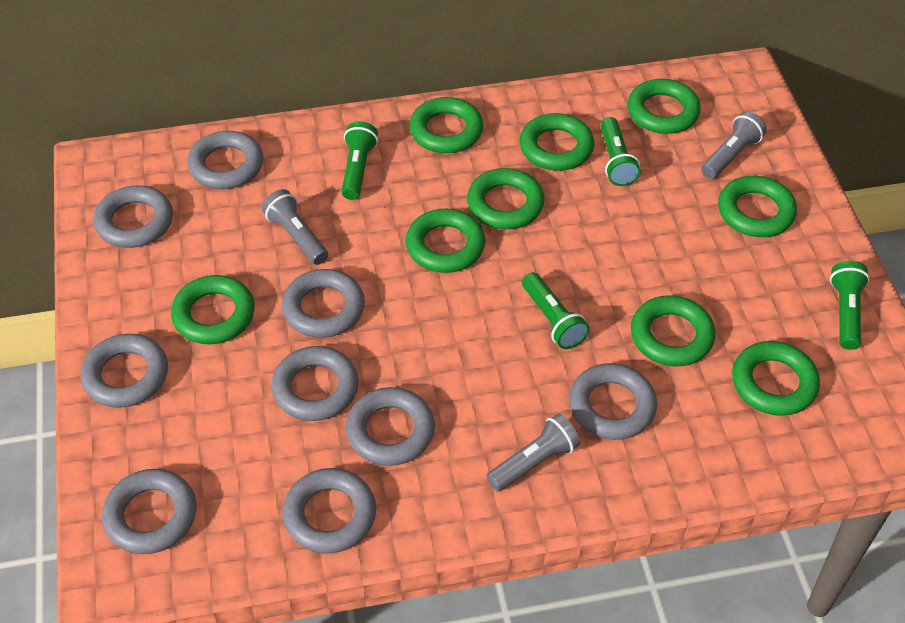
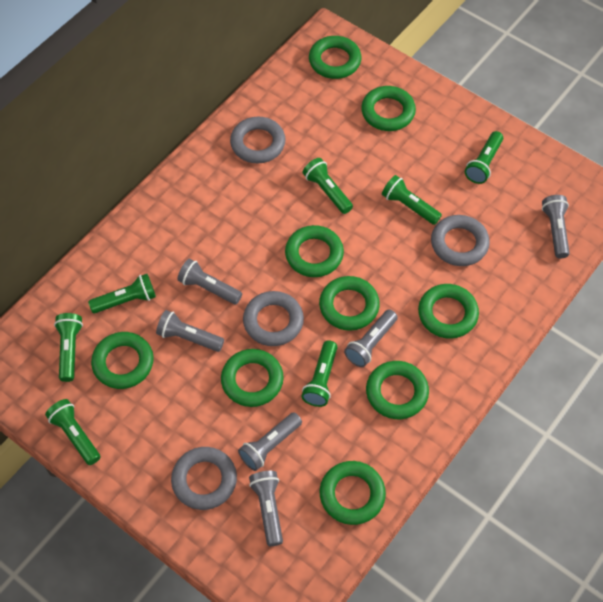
green flashlight: [342,121,378,200] [522,272,589,349] [601,117,641,186] [830,261,870,350] = 4 -> [45,399,100,465] [54,313,83,382] [88,274,156,314] [301,340,338,407] [303,158,353,214] [382,175,442,225] [465,131,503,184] = 7
grey flashlight: [262,189,328,265] [486,413,581,492] [701,111,767,179] = 3 -> [156,310,224,352] [177,259,242,305] [238,412,302,471] [249,471,283,546] [344,309,398,367] [542,195,570,258] = 6
grey ring: [81,334,168,408] [94,185,173,248] [102,469,196,554] [187,131,263,189] [272,346,359,421] [282,269,365,338] [283,468,376,554] [346,387,435,466] [569,363,657,440] = 9 -> [171,447,237,510] [230,117,286,163] [243,291,304,346] [431,215,490,266] = 4

